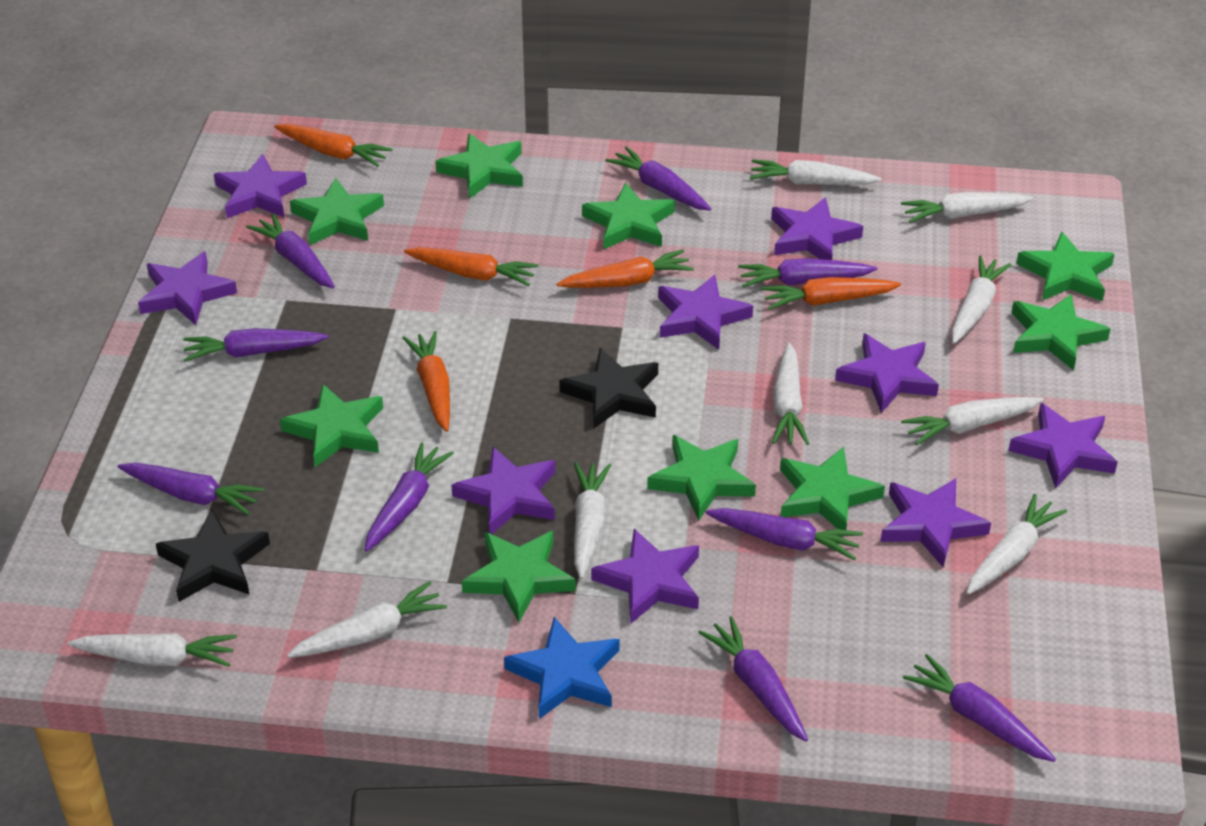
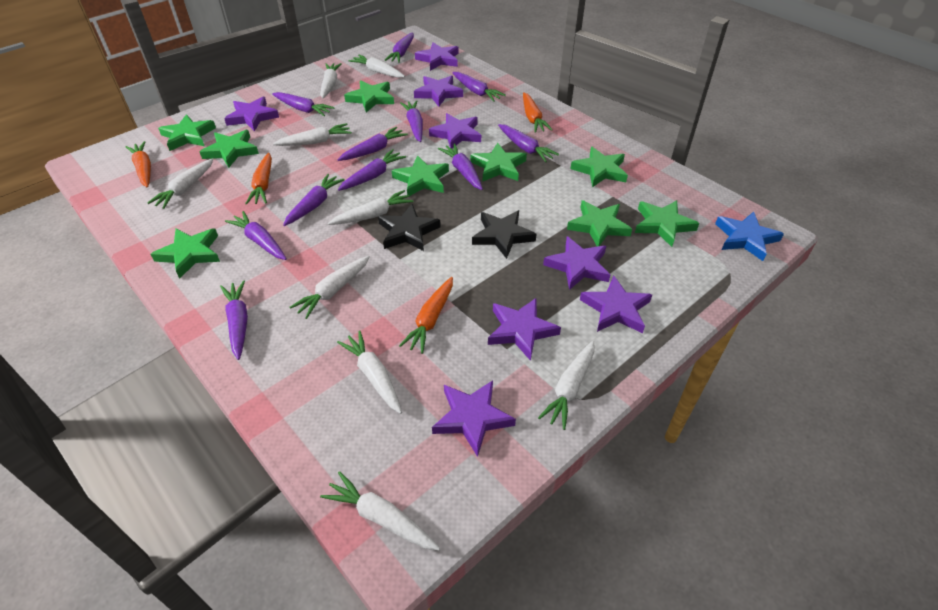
orange carrot: [274,124,392,167] [403,331,450,432] [404,247,539,286] [557,249,694,288] [761,277,901,310] = 5 -> [125,141,151,188] [245,153,272,205] [399,277,453,354] [523,92,552,133] = 4
purple carrot: [117,462,264,515] [183,328,328,362] [246,214,335,289] [364,442,454,552] [605,147,711,211] [698,616,808,742] [705,508,863,561] [738,258,877,287] [903,654,1056,762] = 9 -> [220,280,248,360] [225,211,287,260] [272,92,335,116] [283,174,345,226] [337,126,408,161] [338,149,406,191] [384,32,414,63] [400,100,423,142] [438,143,483,190] [452,72,506,102] [498,124,559,162] = 11
purple star: [138,251,237,325] [214,154,307,218] [451,447,555,534] [591,529,699,623] [658,275,753,350] [771,197,863,260] [835,333,939,413] [880,478,991,567] [1008,403,1118,488] = 9 -> [224,97,279,131] [414,75,463,107] [415,42,459,71] [429,113,481,149] [432,380,516,457] [488,298,561,361] [543,236,610,290] [580,276,652,333] = 8

